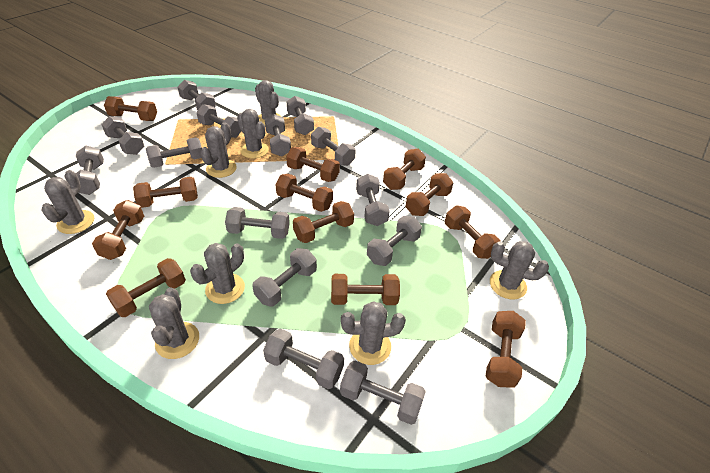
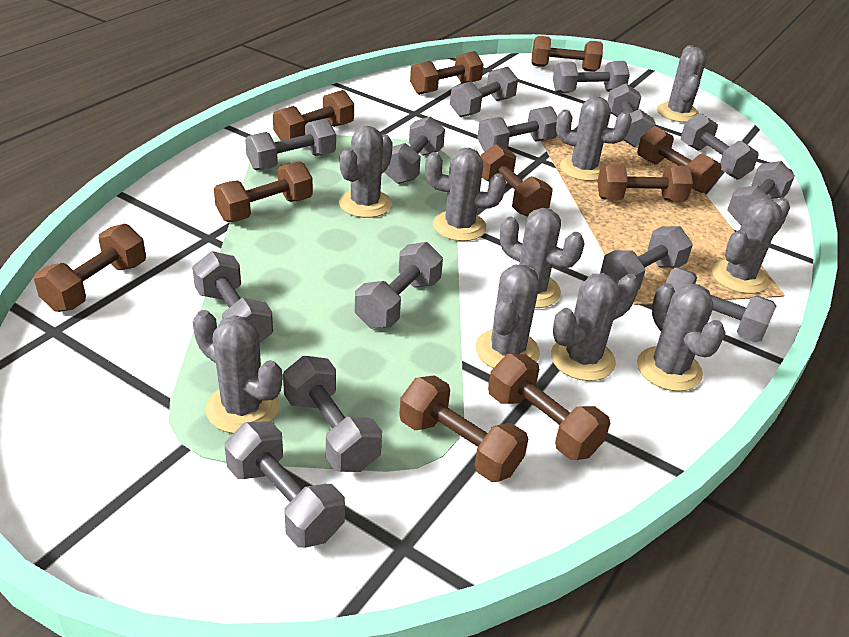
brown dumbbell: [92,200,144,260] [104,96,157,121] [106,258,186,317] [133,177,198,208] [276,174,333,212] [286,147,340,182] [293,201,354,243] [331,274,400,305] [383,149,426,190] [405,173,453,216] [445,205,501,259] [485,311,526,388] = 12 -> [34,224,146,312] [214,161,313,222] [273,90,354,141] [399,375,528,482] [410,51,483,95] [480,144,553,217] [488,354,610,460] [531,36,603,72] [597,164,693,201] [637,126,722,193] = 10
grey cactus: [41,170,94,234] [149,288,199,359] [190,243,245,304] [200,123,237,178] [237,109,269,158] [255,80,281,125] [341,301,406,365] [490,241,549,299] = 8 -> [193,310,282,434] [339,126,393,218] [425,148,506,241] [475,265,540,368] [500,208,585,308] [551,273,639,381] [556,97,632,181] [637,283,725,391] [657,45,707,122] [712,197,790,294] = 10

